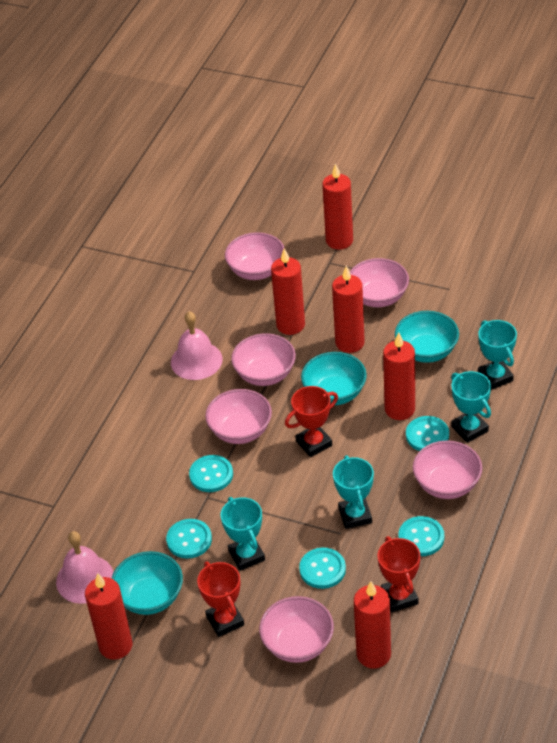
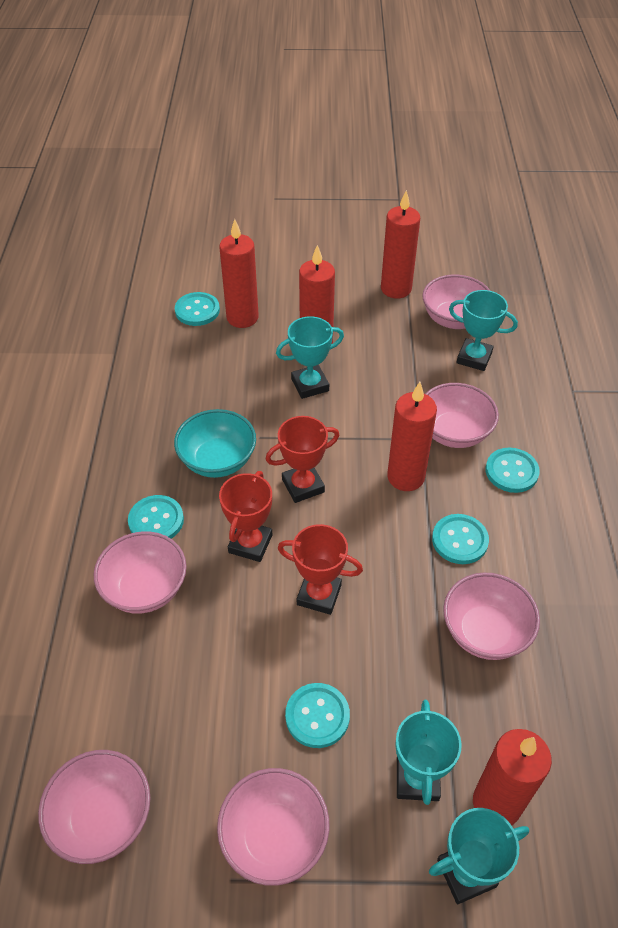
pink bell: [56,531,114,604] [171,311,223,380] = 2 -> none = 0
red candle: [85,573,132,660] [271,248,305,335] [322,163,353,250] [332,266,365,353] [354,581,391,669] [383,332,415,420] = 6 -> [219,219,259,328] [299,245,335,344] [381,190,420,299] [387,382,437,491] [473,729,552,826] = 5
turquoise bowl: [111,551,183,615] [301,352,367,405] [395,311,459,363] = 3 -> [174,409,256,478] = 1

